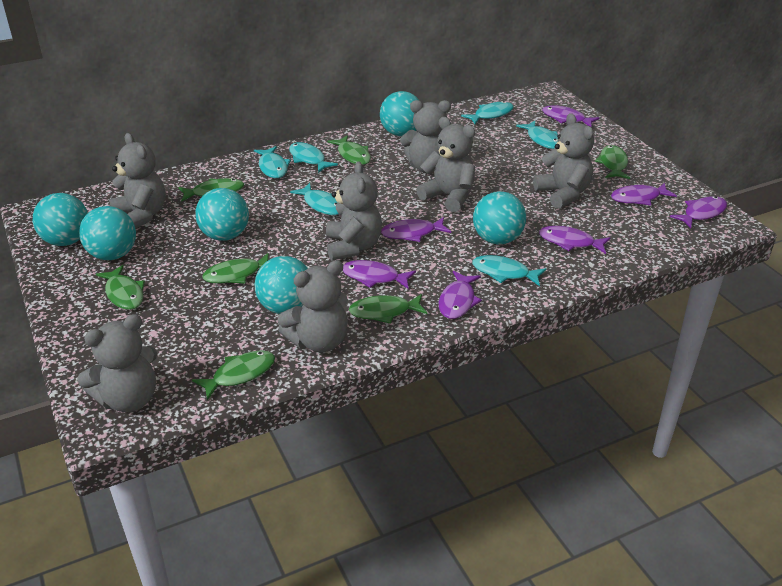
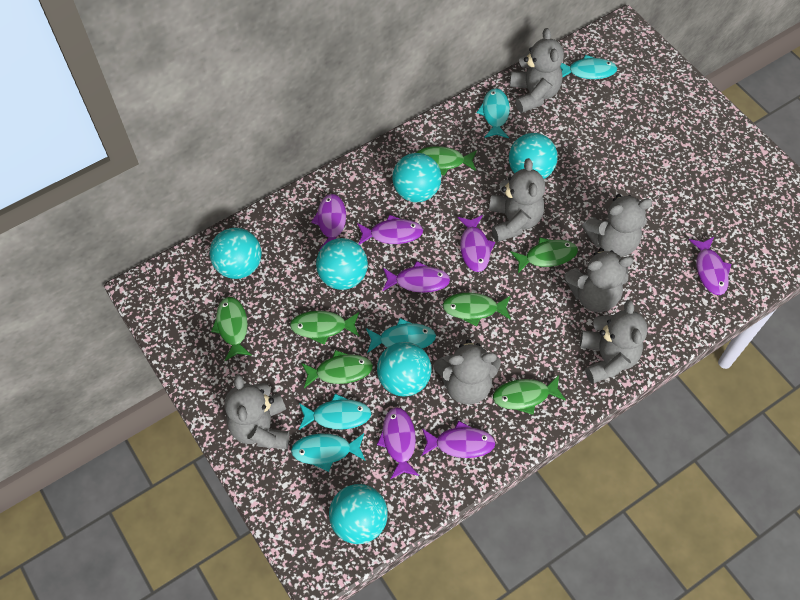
turquoise fish: [254,146,291,178] [289,142,338,173] [290,183,339,215] [461,101,513,124] [472,255,546,286] [516,121,558,149] = 6 -> [291,433,366,472] [299,393,371,430] [366,318,436,353] [477,88,510,138] [560,54,617,79] = 5

